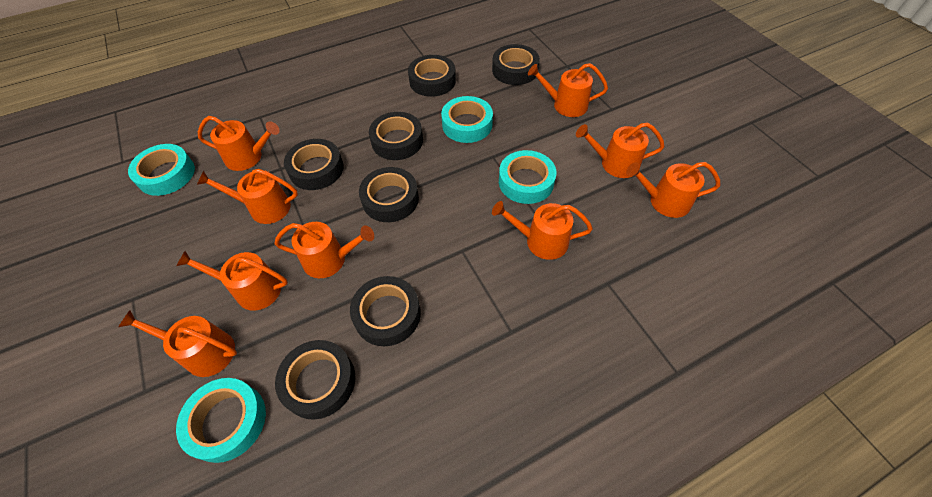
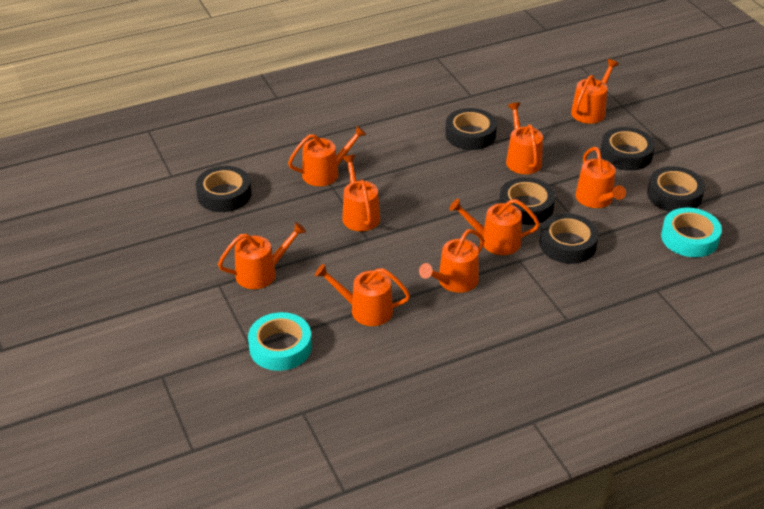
black tape: [275,340,355,419] [284,139,344,190] [350,276,421,346] [359,167,419,222] [369,112,423,160] [408,55,456,97] [492,44,540,85] = 7 -> [196,166,251,212] [445,108,497,150] [499,177,555,225] [539,213,599,264] [600,127,655,171] [647,166,705,212] = 6
turquoise tape: [128,144,195,196] [176,378,266,463] [441,96,493,143] [499,150,557,204] = 4 -> [248,312,312,371] [661,208,722,257] = 2

